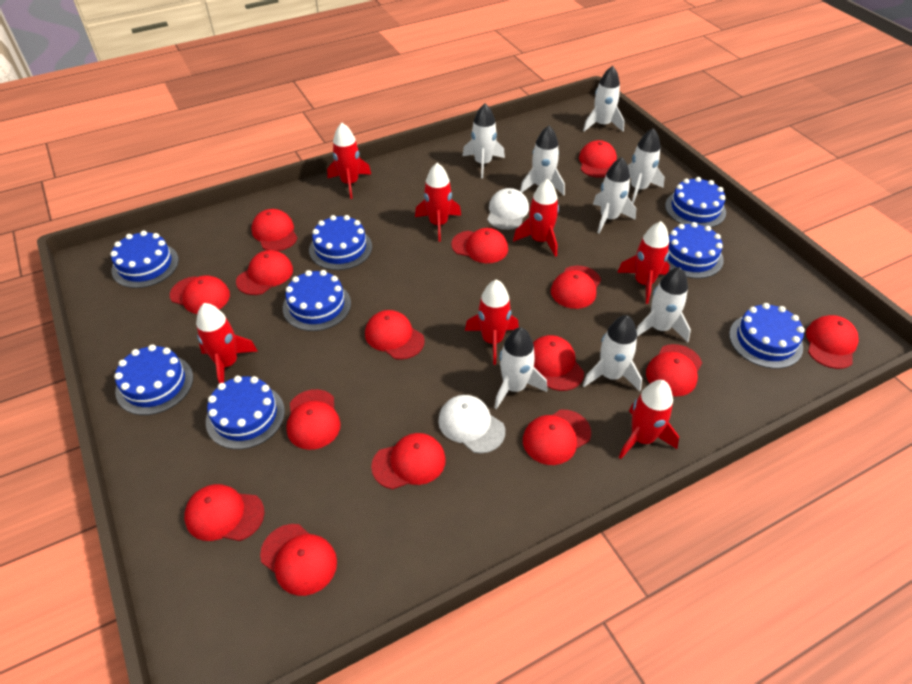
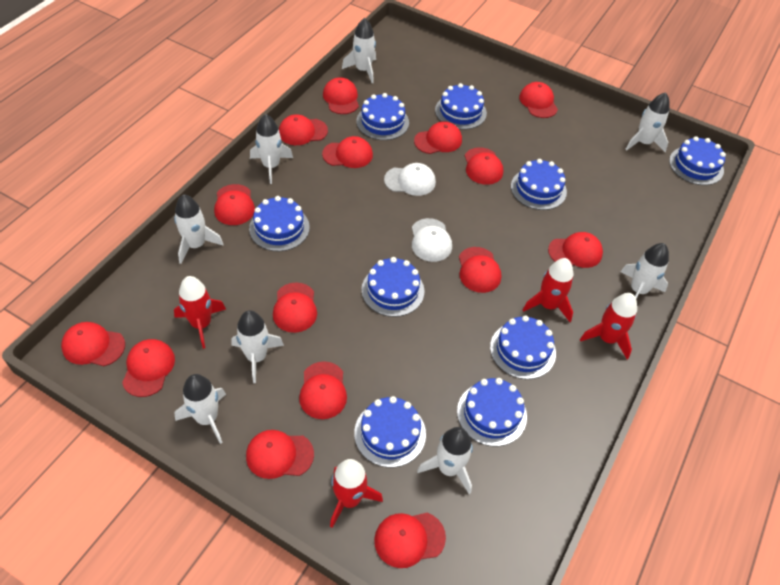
blue cake: [110,231,179,288] [114,344,193,415] [206,376,285,449] [283,270,351,331] [309,215,372,270] [665,177,726,227] [666,222,724,279] [729,303,805,369] = 8 -> [249,196,310,251] [354,396,426,468] [357,93,409,140] [361,257,424,317] [435,83,487,130] [457,378,527,446] [490,315,556,379] [511,159,567,210] [669,136,726,185] = 9
red rocket: [196,303,257,384] [327,123,371,199] [415,163,461,242] [465,279,519,365] [513,179,559,257] [617,221,670,304] [619,380,679,459] = 7 -> [174,276,226,349] [330,459,383,528] [523,258,574,322] [580,293,637,359] = 4

